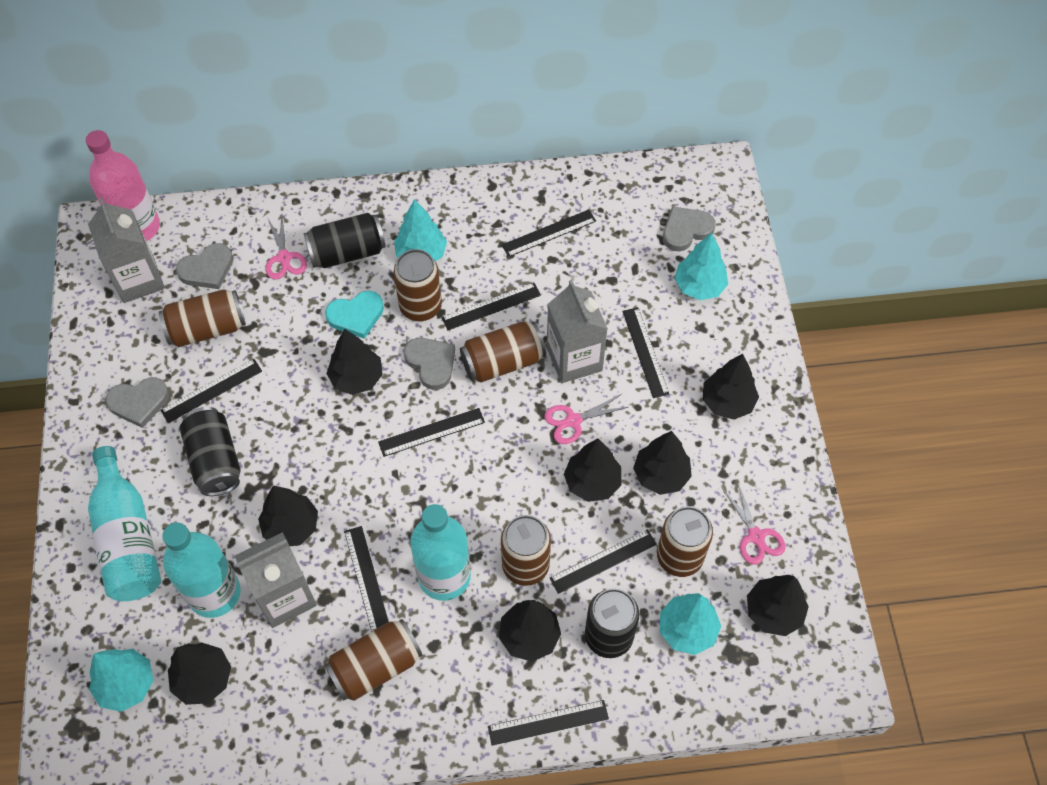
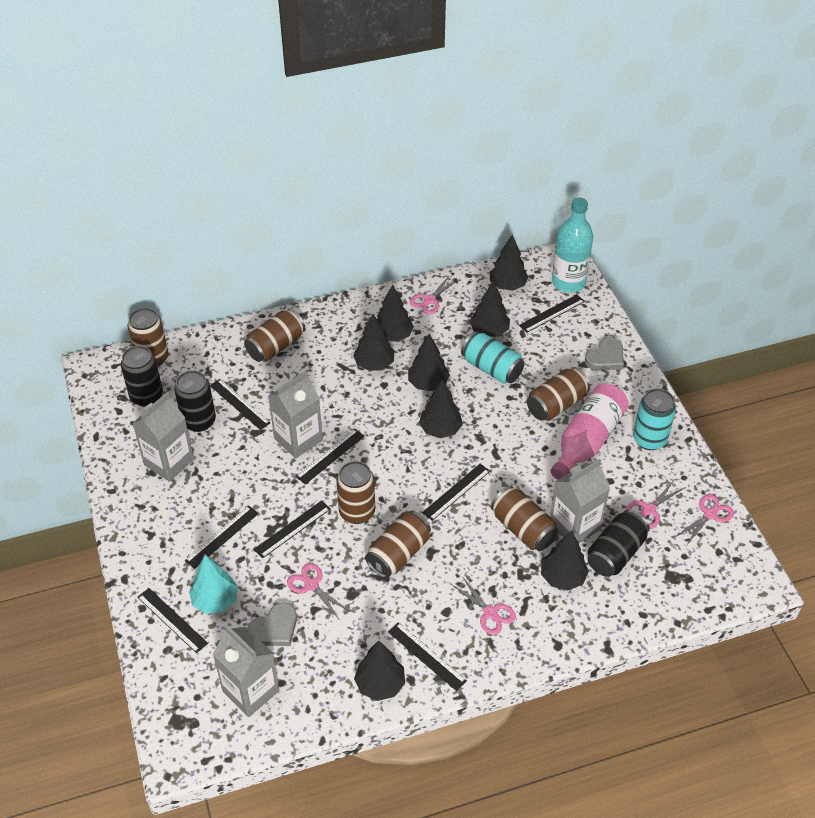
grey carton: [88,198,165,303] [235,532,317,628] [547,280,608,383] = 3 -> [132,392,194,482] [213,625,280,717] [268,371,323,458] [550,459,610,543] = 4
grey heart: [105,377,169,428] [176,243,233,289] [404,338,455,390] [663,206,716,251] = 4 -> [248,602,297,646] [585,337,624,370] = 2
pink scissors: [266,216,307,280] [545,394,628,444] [722,481,786,565] = 3 -> [287,563,349,619] [410,275,458,315] [452,576,516,635] [626,482,684,529] [677,494,734,545] = 5
turquoise bottle: [88,446,161,601] [162,523,241,618] [410,504,471,601] = 3 -> [552,198,593,293] = 1
turquoise can: none = 0 -> [461,331,525,383] [633,388,676,450] = 2
turquoise heart: [325,291,384,339] = 1 -> none = 0
turquoise tree: [89,649,154,712] [394,199,447,262] [660,593,721,655] [674,233,728,300] = 4 -> [189,555,238,614] = 1

